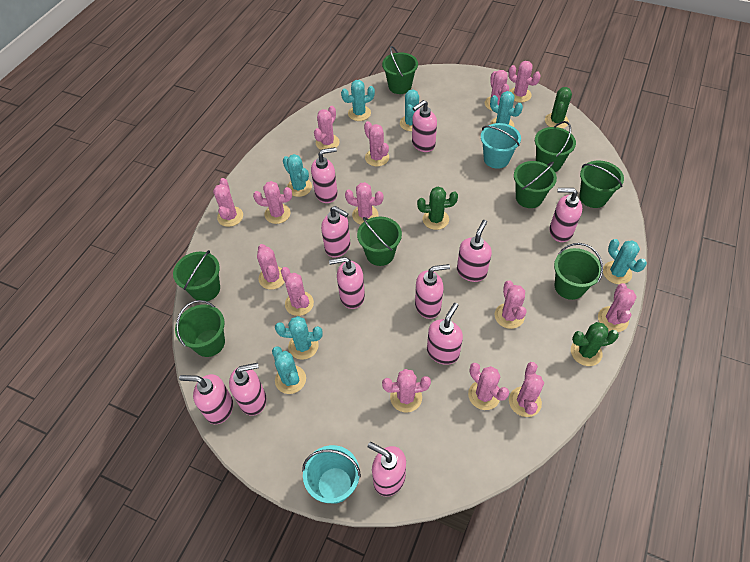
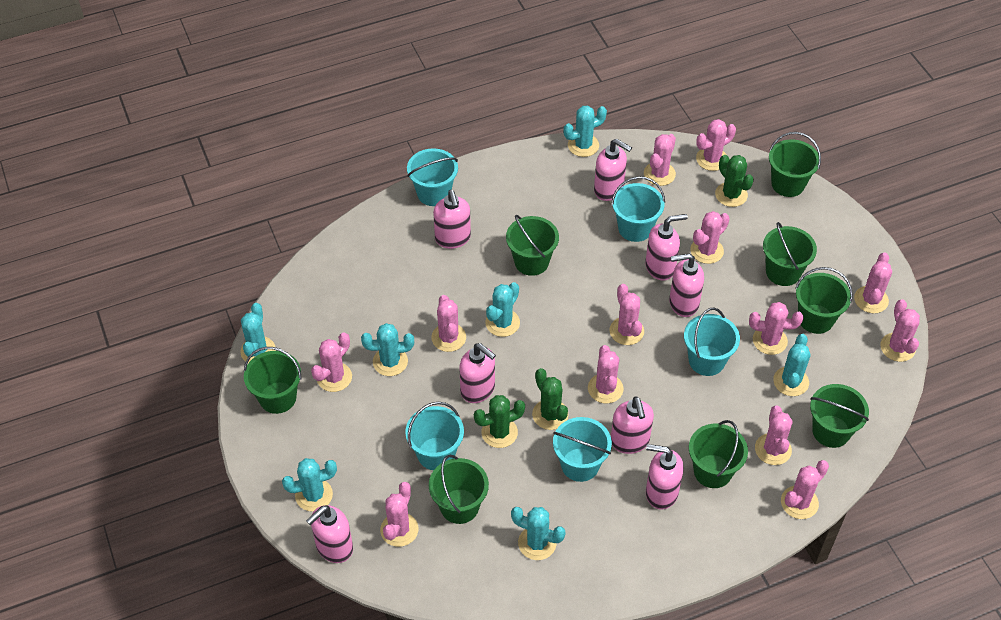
pink cactus: [213,178,243,227] [253,181,292,224] [257,244,285,290] [281,267,314,316] [314,106,340,150] [345,182,384,225] [364,121,389,166] [382,369,431,412] [468,363,509,410] [485,70,509,111] [495,280,526,329] [509,61,541,102] [509,362,544,417] [598,283,637,332] = 14 -> [311,332,352,392] [380,482,418,547] [431,295,466,352] [588,345,624,403] [610,284,644,345] [644,134,676,186] [690,211,730,264] [696,119,736,171] [749,302,803,355] [755,405,793,465] [781,460,829,519] [854,252,892,313] [880,299,920,362] = 13
pink soap dispenser: [179,374,233,424] [229,363,266,416] [311,147,338,203] [321,206,350,258] [329,257,365,309] [368,442,406,497] [412,100,437,152] [415,264,450,319] [427,303,463,365] [457,220,492,282] [549,188,582,242] = 11 -> [306,505,353,563] [433,190,471,249] [459,343,496,403] [594,139,632,201] [611,396,654,454] [645,214,688,281] [646,444,684,510] [669,253,704,317] = 8
turquoise bucket: [302,445,361,504] [481,123,521,169] = 2 -> [405,402,464,470] [407,148,458,206] [553,417,612,482] [611,176,665,242] [684,308,740,376] = 5

